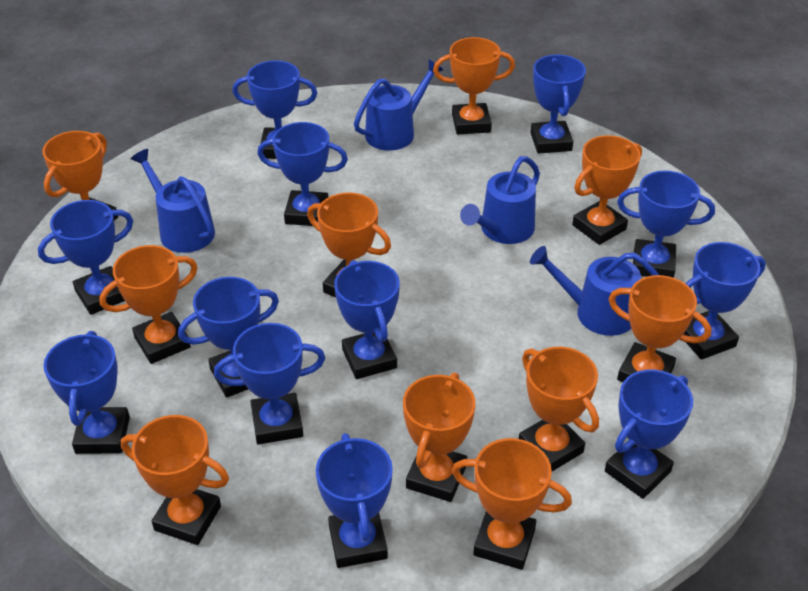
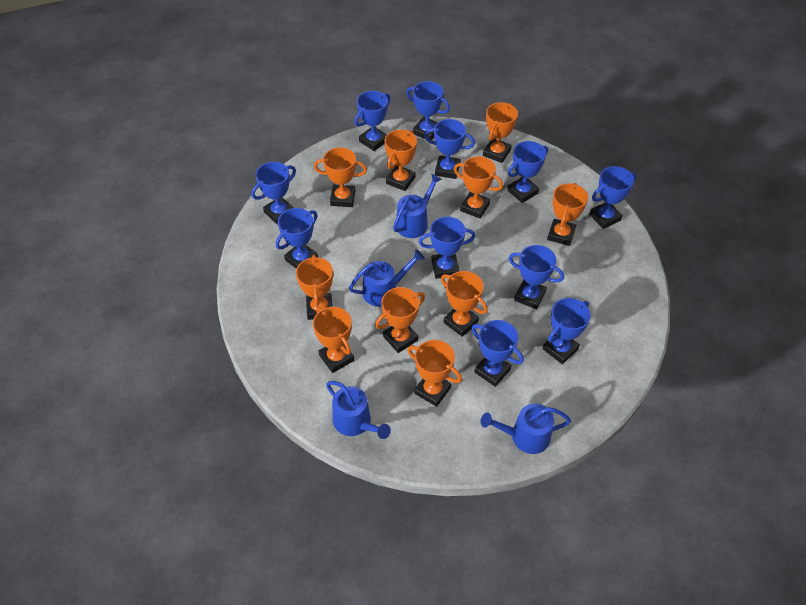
blue trophy: [38,200,133,315] [43,331,130,454] [178,277,279,398] [214,323,325,445] [233,60,317,159] [257,122,348,226] [316,433,393,568] [334,260,400,379] [530,55,586,153] [605,370,693,499] [617,170,715,278] [684,242,766,360] = 12 -> [252,162,296,225] [276,208,318,269] [355,91,390,151] [406,81,450,140] [419,217,476,279] [424,119,475,179] [471,320,524,387] [507,141,548,203] [509,245,564,309] [543,298,591,364] [589,166,637,229] = 11

